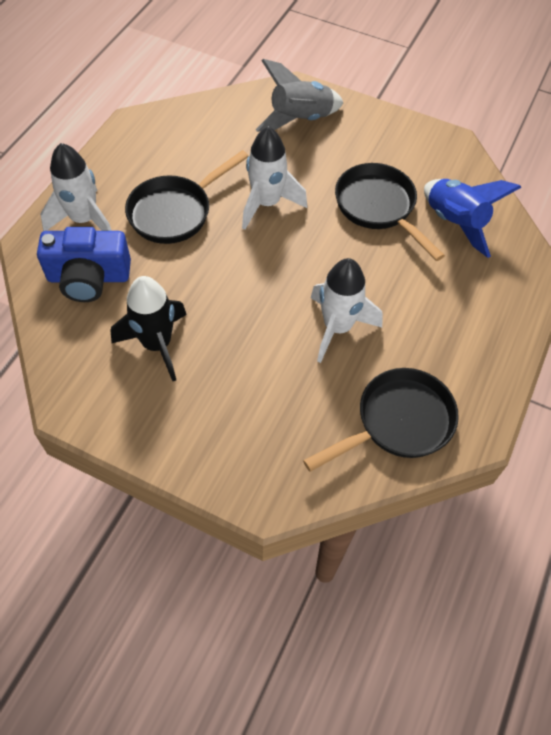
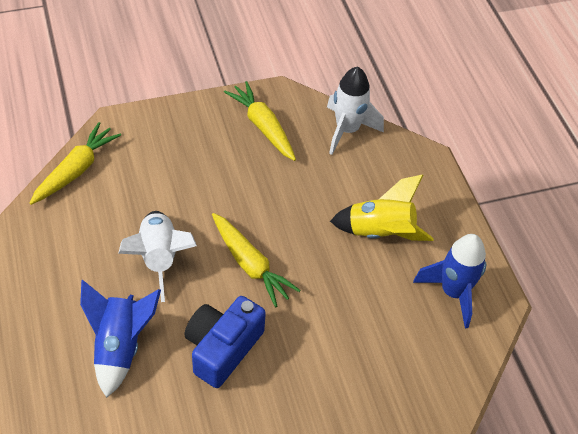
black pan: [125,150,248,244] [303,368,459,472] [335,163,445,261] = 3 -> none = 0
black rocket: [111,276,187,381] = 1 -> none = 0
blue rocket: [424,179,522,258] = 1 -> [80,280,161,398] [413,234,486,329] = 2
grey rocket: [256,59,343,132] = 1 -> none = 0
white rocket: [40,143,112,231] [242,126,307,230] [311,258,383,363] = 3 -> [118,211,197,302] [327,66,384,155] = 2
yellow carrot: none = 0 -> [30,122,121,205] [212,213,301,308] [224,81,296,161] = 3
yellow rocket: none = 0 -> [330,174,434,241] = 1

